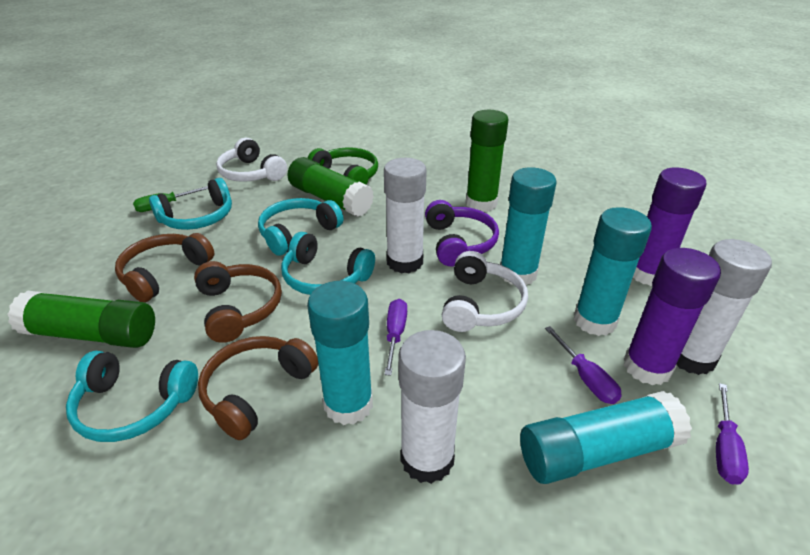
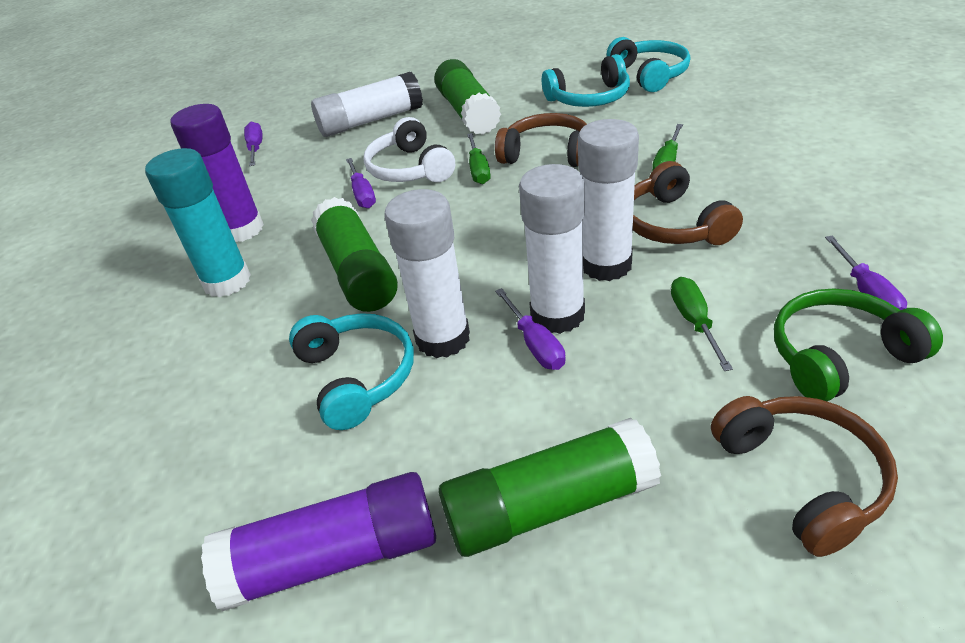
green screwdriver: [133,186,208,212] = 1 -> [467,133,491,184] [652,124,683,171] [671,277,733,371] = 3
purple headphones: [425,200,499,266] = 1 -> none = 0
purple screwdriver: [384,299,407,376] [545,326,622,404] [716,383,749,484] = 3 -> [244,122,263,166] [346,158,376,208] [495,288,566,370] [825,236,907,310] = 4
turquoise glue stick: [307,281,373,425] [500,167,557,285] [520,391,692,484] [574,207,652,336] = 4 -> [145,148,251,297] = 1
turquoise headphones: [66,351,198,442] [149,178,232,230] [258,198,343,256] [281,232,375,295] = 4 -> [289,313,414,430] [542,54,630,107] [607,37,690,92] = 3
white glue stick: [384,158,427,274] [398,330,466,484] [676,239,772,375] = 3 -> [311,72,423,137] [384,189,470,358] [519,164,585,334] [578,119,639,281] = 4
white headphones: [216,138,287,182] [442,251,528,332] = 2 -> [363,117,455,182] = 1

